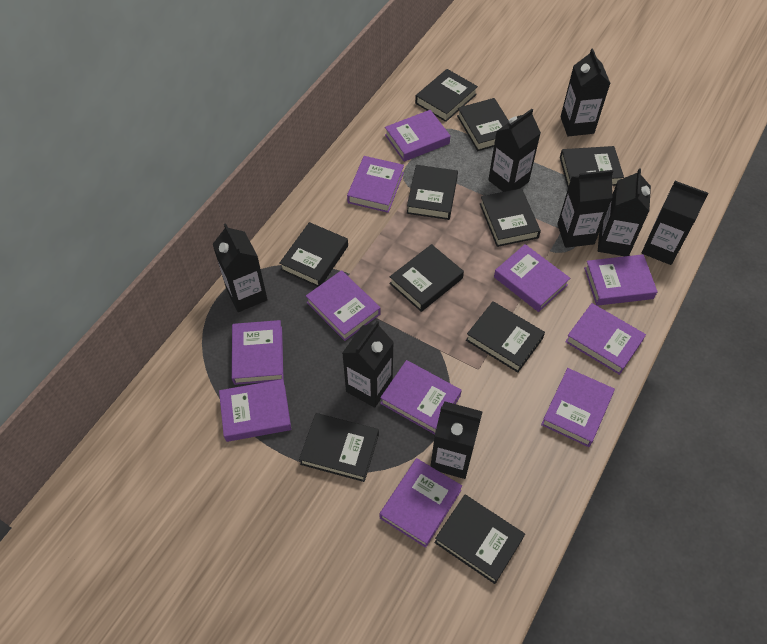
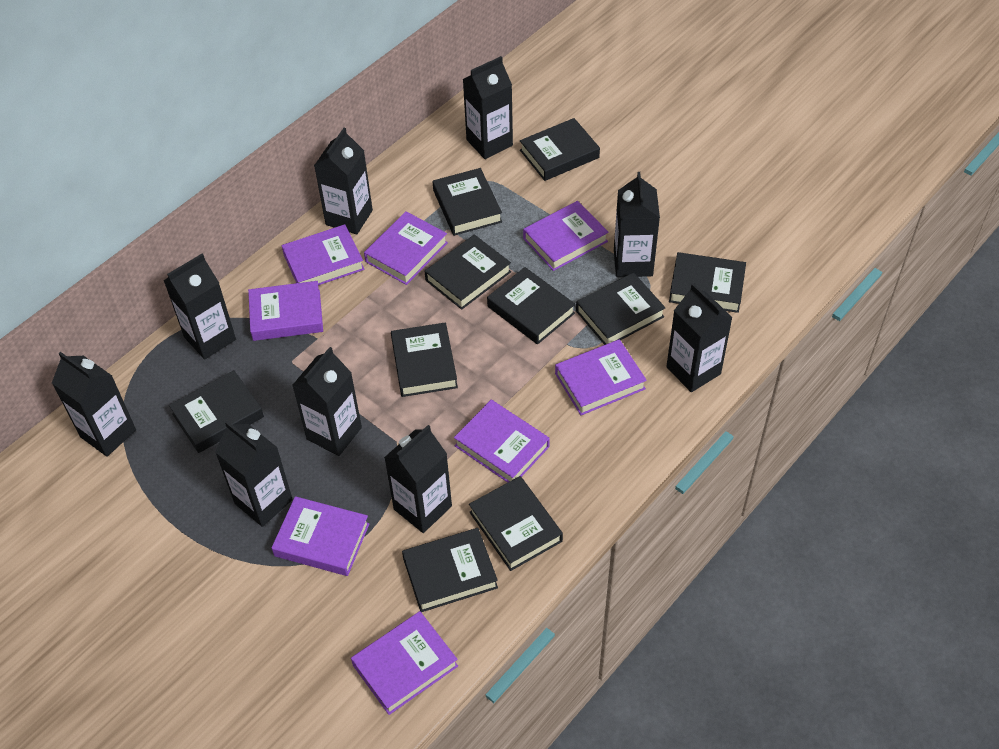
black carton: [213,223,268,312] [342,321,394,408] [431,401,483,479] [488,109,541,192] [557,170,613,248] [560,49,611,136] [598,168,651,256] [642,181,708,265] = 8 -> [52,352,136,457] [163,254,236,360] [215,421,293,527] [292,347,362,456] [314,128,373,234] [384,425,452,533] [463,56,513,159] [614,172,660,277] [666,283,733,392] = 9
purple book: [219,379,291,442] [232,320,284,385] [306,270,381,341] [347,156,404,213] [380,360,462,434] [380,458,462,548] [385,110,450,162] [494,244,570,312] [541,368,615,447] [565,303,646,375] [584,254,658,306] = 11 -> [248,281,323,341] [272,496,369,576] [282,224,364,285] [351,611,458,715] [364,211,448,285] [454,400,550,483] [523,201,609,271] [555,339,647,415] = 8

